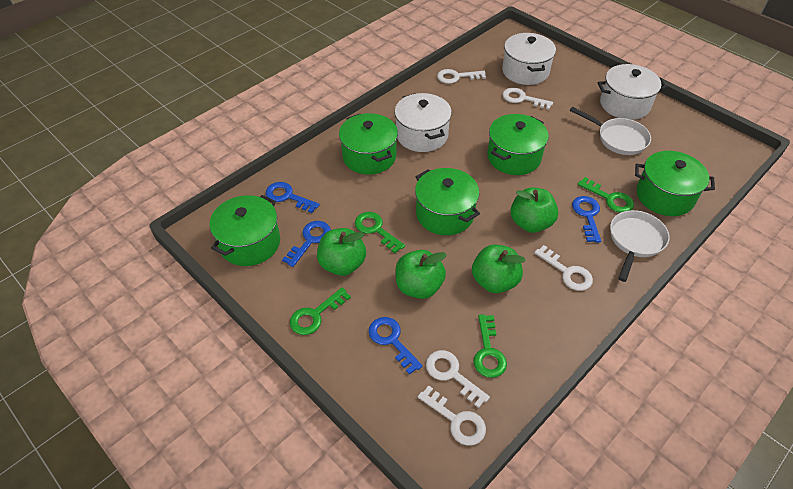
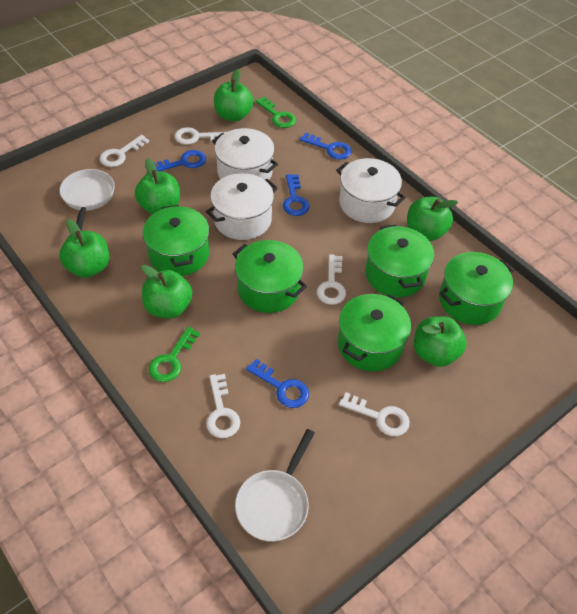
green apple: [317,228,366,276] [395,250,447,299] [472,244,526,293] [511,188,558,233] = 4 -> [59,219,109,278] [135,158,180,214] [141,265,193,319] [214,69,254,122] [407,197,458,241] [414,316,467,367] = 6
green key: [290,287,351,335] [355,212,405,253] [474,314,507,378] [577,177,634,213] = 4 -> [148,327,200,382] [256,97,296,128] = 2

